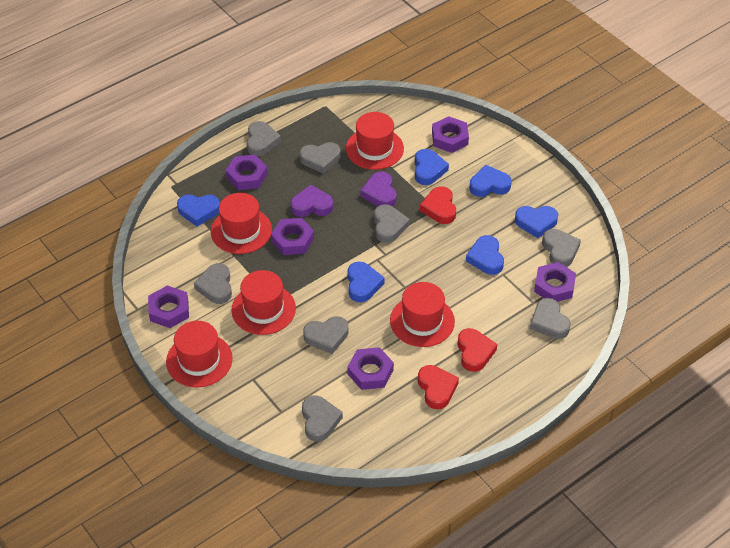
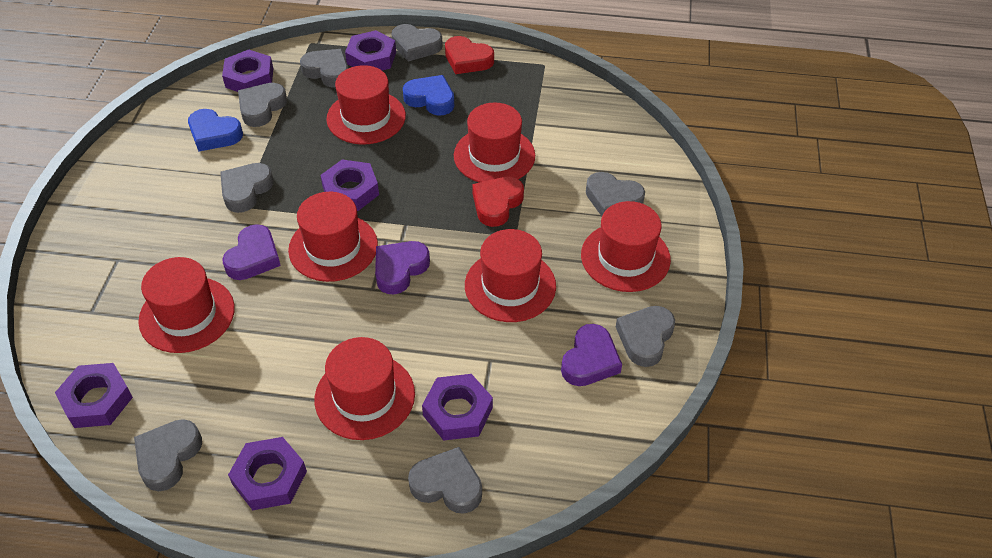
blue heart: [177,195,220,227] [348,262,384,302] [415,149,449,185] [466,235,504,275] [470,165,512,197] [515,206,558,238] = 6 -> [188,109,243,152] [403,75,454,116] = 2
purple heart: [291,185,333,217] [361,172,396,206] = 2 -> [222,224,281,280] [375,241,430,294] [561,324,622,386] = 3
red hat: [166,321,232,388] [211,193,272,254] [231,270,296,335] [346,112,404,170] [390,282,455,347] = 5 -> [138,257,235,353] [288,192,378,282] [315,337,415,440] [326,65,406,145] [454,103,535,183] [465,229,556,322] [581,201,671,292] = 7
red heart: [418,365,459,409] [420,186,456,224] [457,328,497,372] = 3 -> [445,36,494,74] [472,177,524,227] = 2

